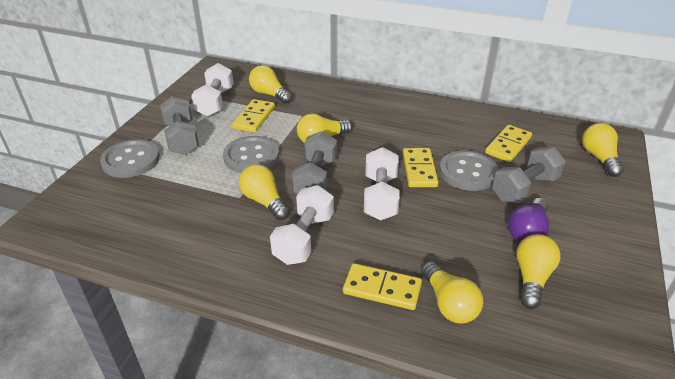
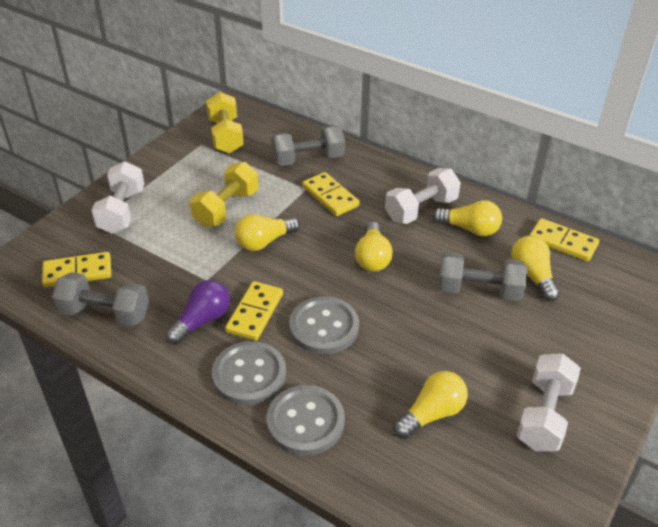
yellow dumbbell: none = 0 -> [190,162,259,227] [206,92,244,153] = 2
yellow light bulb: [239,164,290,220] [249,65,292,104] [297,114,352,143] [421,261,483,323] [516,234,561,309] [582,123,624,177] = 6 -> [235,214,300,251] [355,222,393,271] [393,371,468,439] [432,200,502,236] [511,236,560,301] = 5

